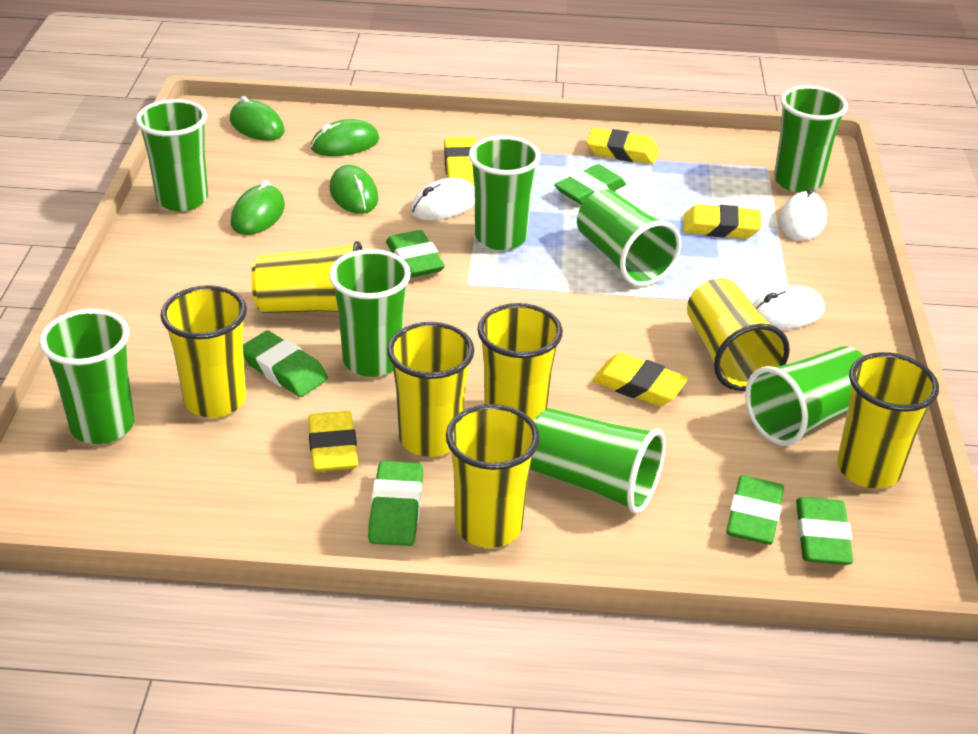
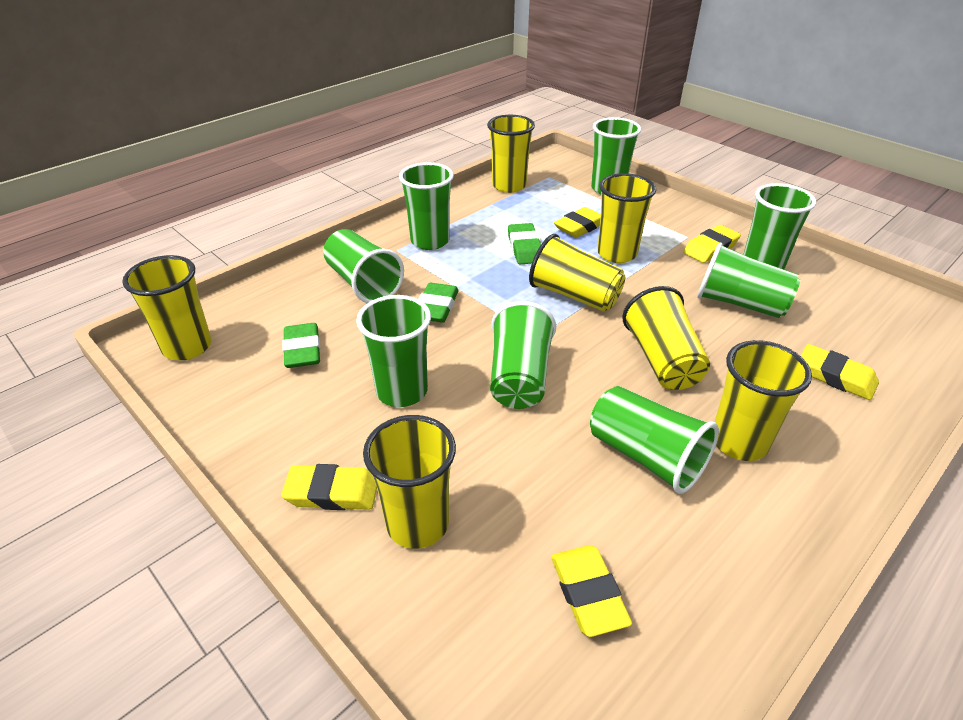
green eraser: [243,331,328,397] [368,461,423,546] [386,230,445,278] [554,164,626,205] [726,475,784,545] [796,497,853,565] = 6 -> [283,323,320,368] [418,283,458,323] [508,223,541,264] = 3
green mouse: [230,96,284,141] [231,180,285,235] [311,119,379,156] [330,165,379,214] = 4 -> none = 0
white mouse: [410,178,475,220] [752,285,825,330] [779,187,827,241] = 3 -> none = 0

